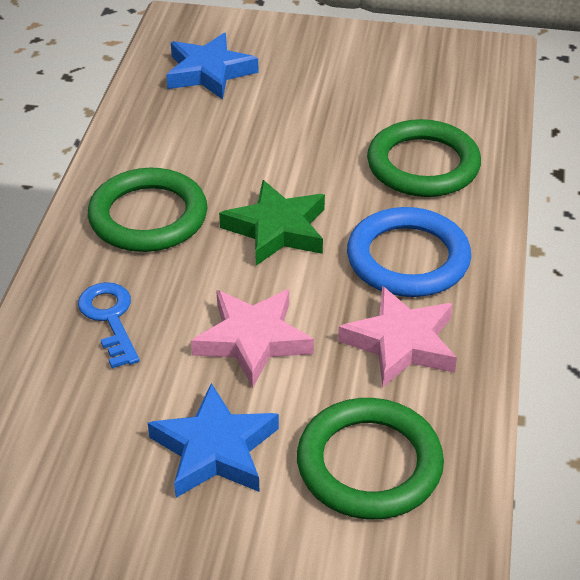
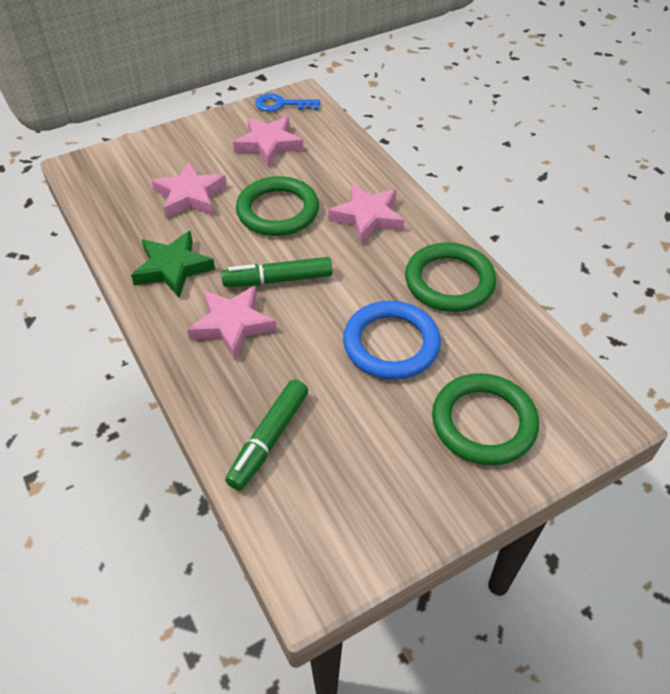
blue star: [148,383,279,498] [166,33,259,100] = 2 -> none = 0
green marker: none = 0 -> [221,257,332,287] [225,379,308,490] = 2
pink star: [191,289,314,388] [338,286,457,387] = 2 -> [151,162,227,218] [187,285,277,359] [233,116,303,167] [328,184,404,244] = 4

